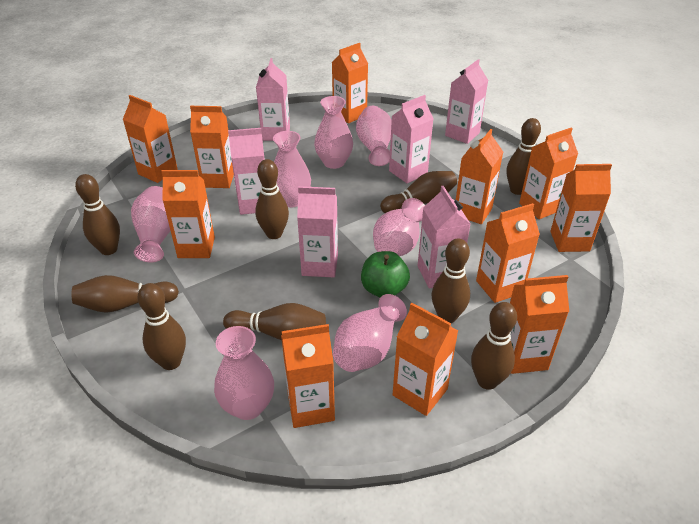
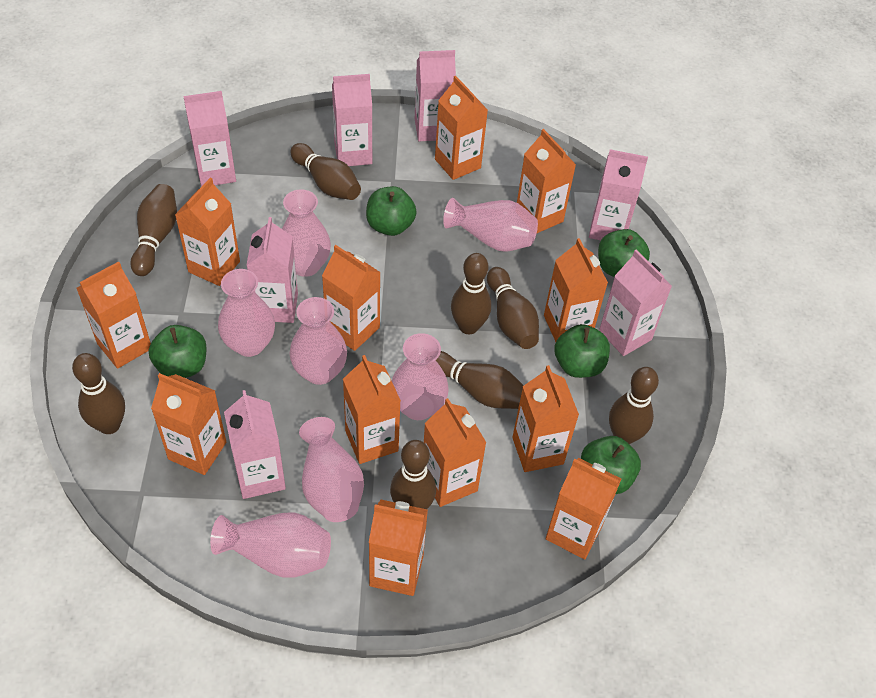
brown bowling pin: [72,275,179,313] [75,174,120,255] [138,283,186,370] [223,303,326,340] [255,159,289,239] [380,171,457,213] [432,238,470,323] [471,302,517,390] [506,118,541,195] = 9 -> [72,353,125,434] [130,184,177,276] [290,143,361,200] [390,440,436,509] [436,351,524,409] [451,253,491,334] [487,267,539,349] [609,367,659,444] = 8
green apple: [361,251,410,297] = 1 -> [149,325,207,378] [366,186,417,236] [554,324,610,378] [581,436,641,494] [598,229,650,277] = 5
orange carton: [123,95,178,183] [161,170,215,258] [190,106,234,188] [281,324,335,428] [332,43,368,123] [393,303,458,416] [456,129,503,224] [476,203,540,303] [510,275,569,374] [519,128,578,219] [550,164,612,252] = 11 -> [76,262,151,369] [151,373,226,475] [175,178,240,286] [322,245,381,351] [343,355,401,464] [369,500,428,596] [424,398,486,507] [435,76,488,180] [512,365,579,472] [517,129,576,233] [544,238,608,342] [546,458,621,559] = 12
pink carton: [228,128,265,215] [256,58,290,141] [297,186,338,277] [389,95,434,183] [418,186,470,289] [445,59,488,144] = 6 -> [184,91,236,187] [224,390,286,499] [247,217,298,323] [332,74,372,166] [415,50,456,141] [589,149,648,240] [599,250,672,356] = 7

